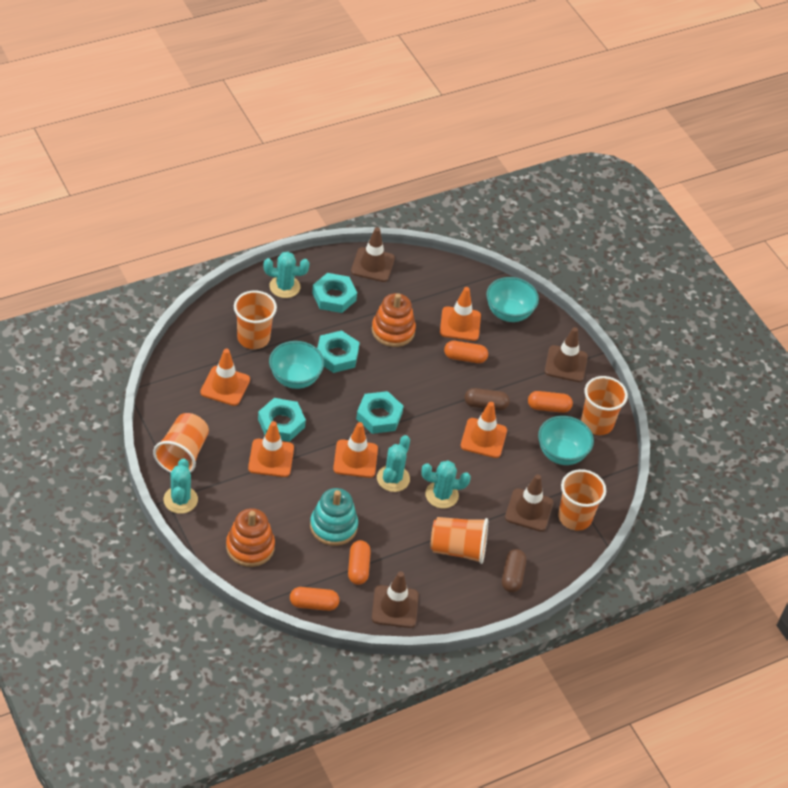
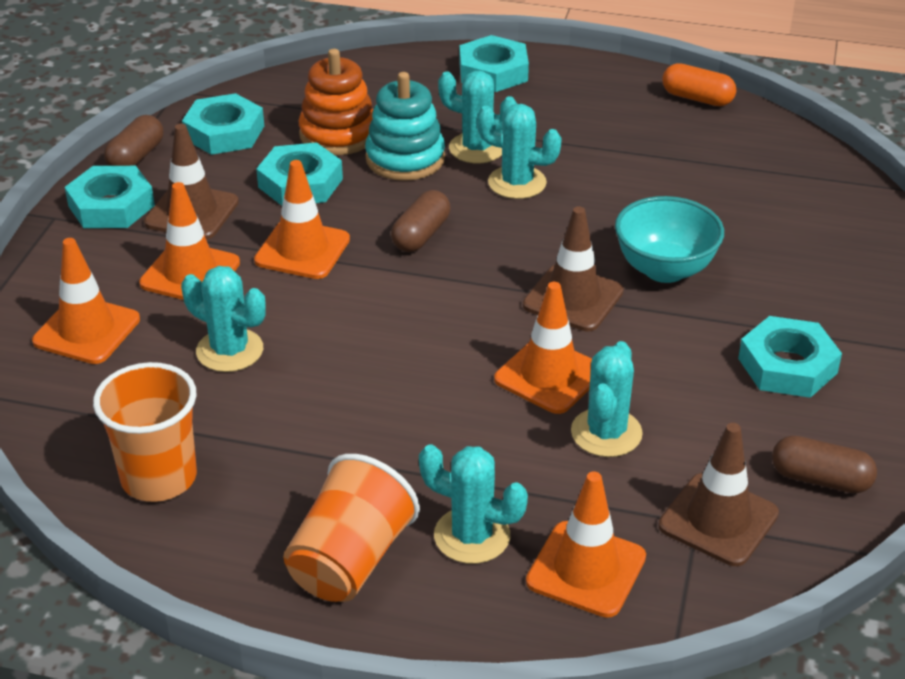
brown capsule: [465,388,510,410] [502,549,526,593] = 2 -> [104,115,164,166] [391,190,450,252] [772,436,877,493] = 3
brown traffic cone: [351,227,395,282] [372,571,419,628] [505,474,554,532] [545,327,588,382] = 4 -> [144,124,239,239] [523,206,624,331] [659,423,779,566] = 3
orange capsule: [290,587,339,611] [348,540,371,585] [444,341,488,363] [528,391,573,413] = 4 -> [662,63,736,106] = 1
orange cup: [153,413,209,473] [234,290,277,349] [430,517,488,564] [558,469,606,531] [581,376,628,435] = 5 -> [93,362,197,502] [283,454,420,602] = 2
orange stacking toy: [226,508,275,567] [372,293,416,347] = 2 -> [299,49,373,155] = 1
turquoise bowl: [269,341,324,389] [486,277,539,322] [538,416,594,465] = 3 -> [615,196,724,283] = 1
turquoise cactus: [163,458,198,514] [263,252,310,298] [377,435,410,492] [421,460,471,508] = 4 -> [181,266,266,372] [419,445,528,564] [438,71,517,163] [477,104,562,199] [571,341,643,457] = 5
turquoise nut: [258,398,306,442] [312,273,357,313] [317,330,360,373] [356,391,403,434] = 4 -> [65,166,155,228] [182,93,264,155] [256,142,343,206] [459,35,529,92] [738,316,842,398] = 5

